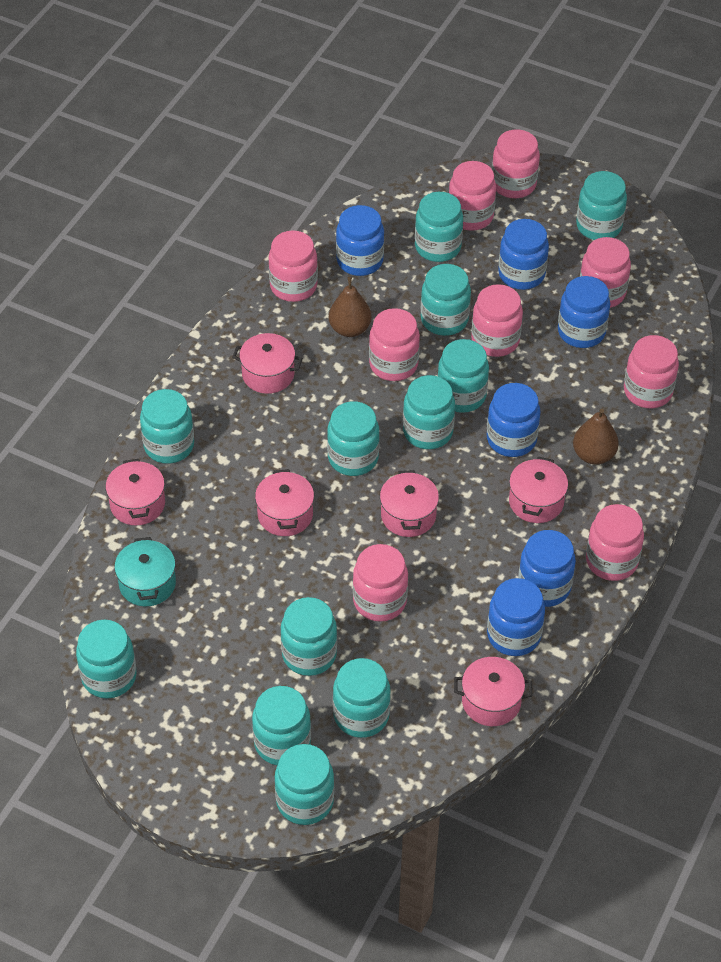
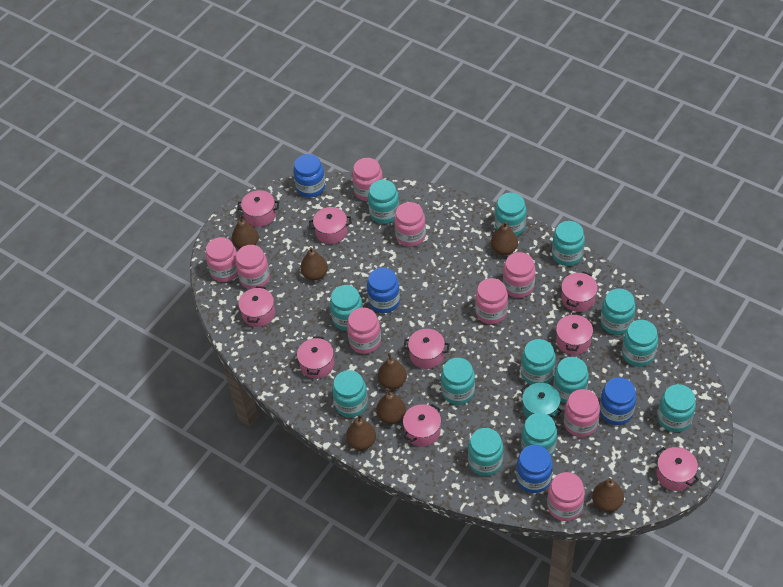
blue jar: [336,205,384,276] [487,383,541,457] [487,578,545,656] [498,219,549,290] [518,530,576,607] [558,276,610,348] = 6 -> [293,154,325,198] [367,268,400,313] [516,445,553,493] [600,377,636,425] = 4
brown pear: [329,277,372,337] [573,409,619,465] = 2 -> [232,215,259,249] [300,247,328,281] [346,414,376,450] [376,388,406,424] [378,353,407,389] [491,222,518,255] [592,478,624,512] = 7
pink pot: [105,459,165,525] [232,333,303,394] [255,469,314,536] [380,470,439,537] [454,657,532,726] [509,457,568,523] = 6 -> [237,190,279,227] [238,286,275,327] [297,336,334,379] [309,207,352,244] [403,329,450,369] [403,404,441,447] [556,313,593,355] [561,271,598,312] [656,447,699,491] = 9
turquoise jar: [76,620,137,698] [140,389,194,464] [252,686,311,765] [275,744,334,825] [281,597,337,676] [327,401,380,476] [333,658,391,738] [403,375,455,449] [415,192,463,262] [421,264,471,336] [438,339,489,413] [576,171,627,240] = 12 -> [330,285,363,331] [332,370,368,417] [368,180,399,224] [441,358,475,405] [468,428,503,476] [495,192,526,236] [521,339,556,385] [521,413,557,456] [552,221,585,266] [553,357,589,403] [600,288,636,335] [622,320,658,367] [658,384,696,432] = 13

